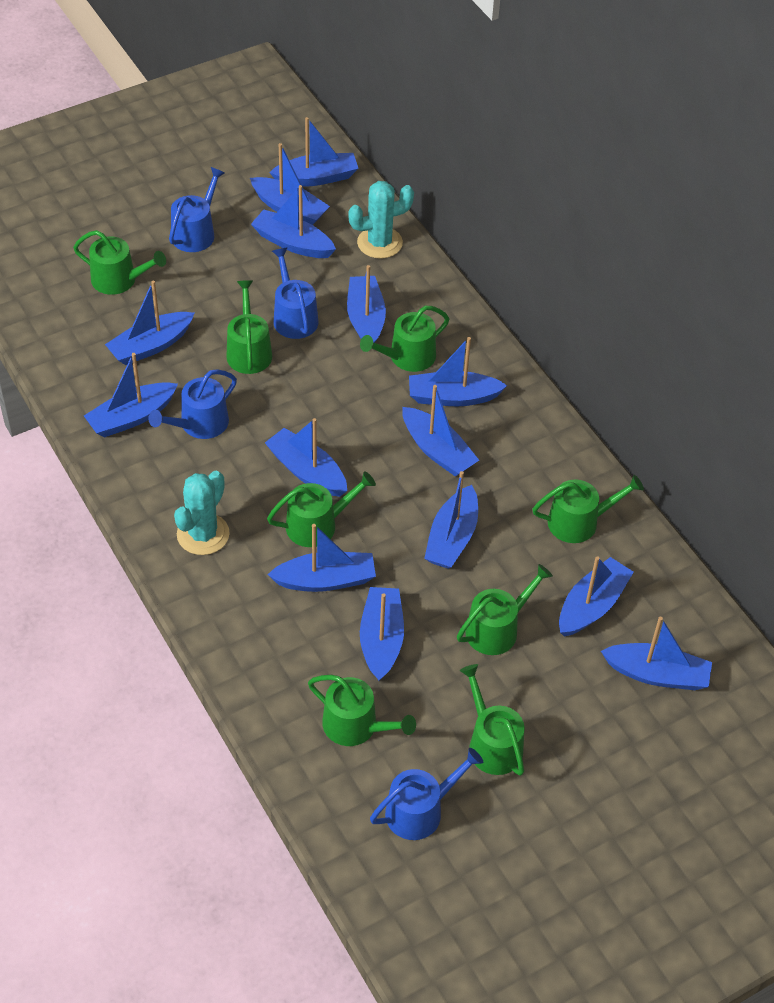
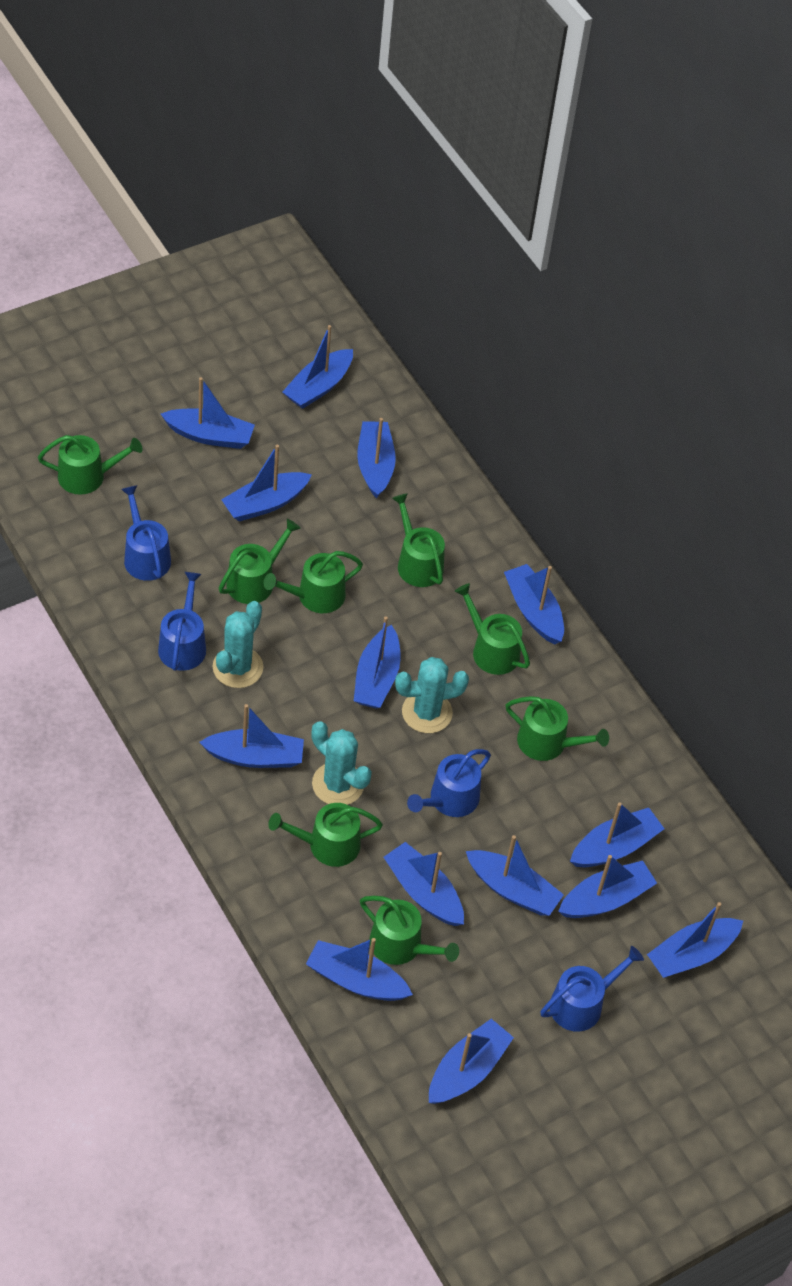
turquoise cactus: [174,471,230,555] [348,181,414,259] = 2 -> [212,601,263,688] [311,721,372,805] [395,657,469,733] = 3

